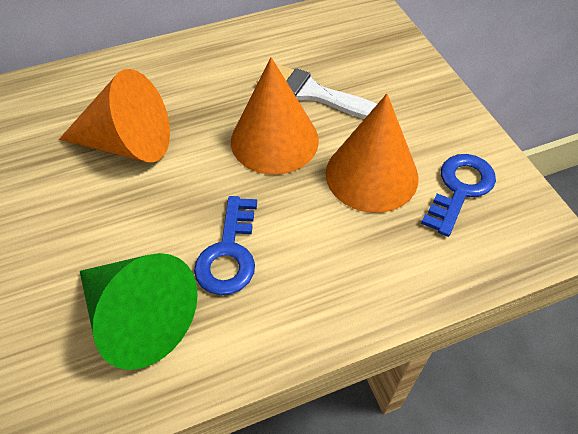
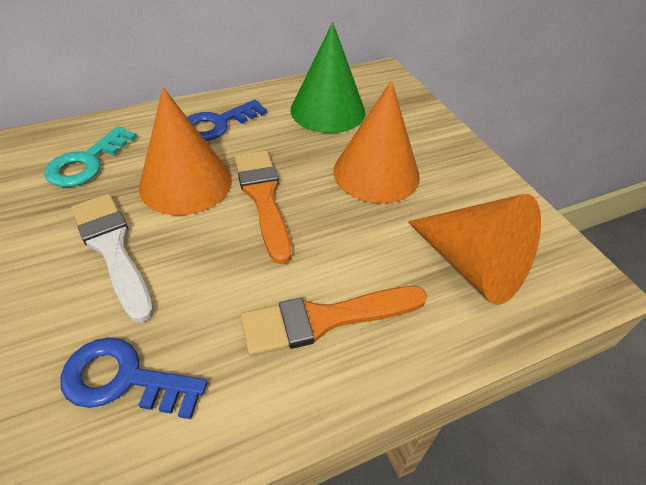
orange brush: none = 0 -> [234,150,292,264] [241,286,427,356] = 2
turquoise key: none = 0 -> [44,126,137,187] = 1

